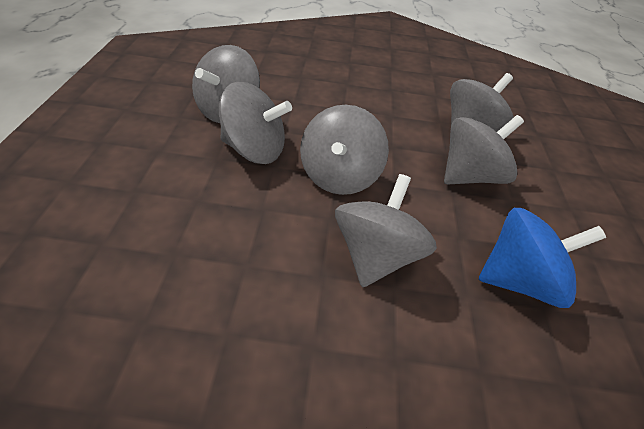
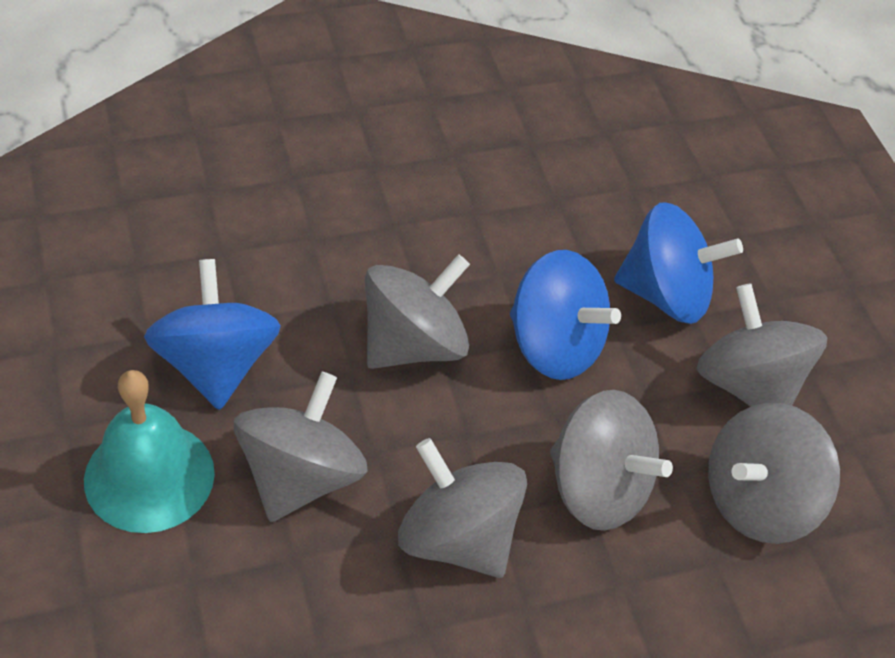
blue spinning top: [479,208,606,308] = 1 -> [144,259,281,410] [510,250,621,380] [614,202,743,324] = 3
turquoise bell: none = 0 -> [84,370,215,533] = 1

